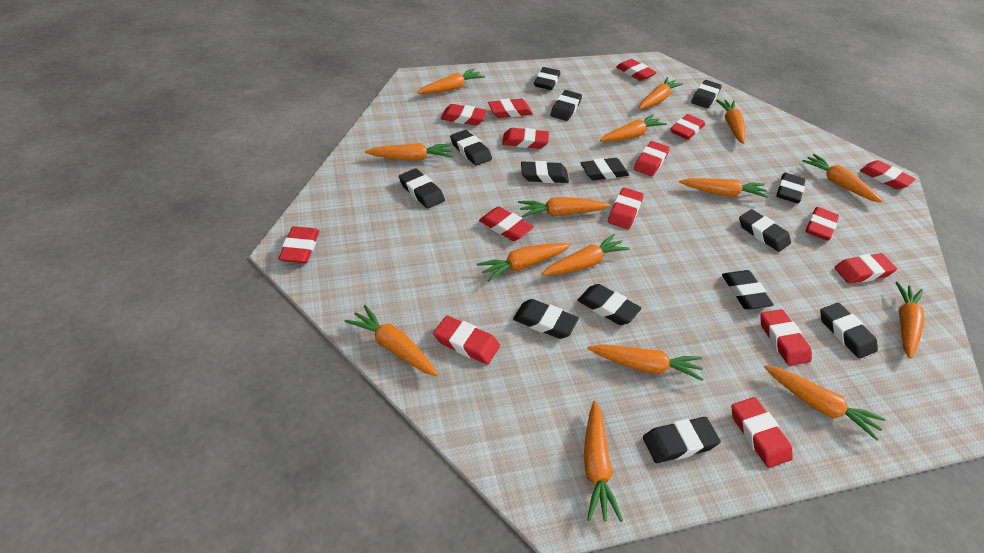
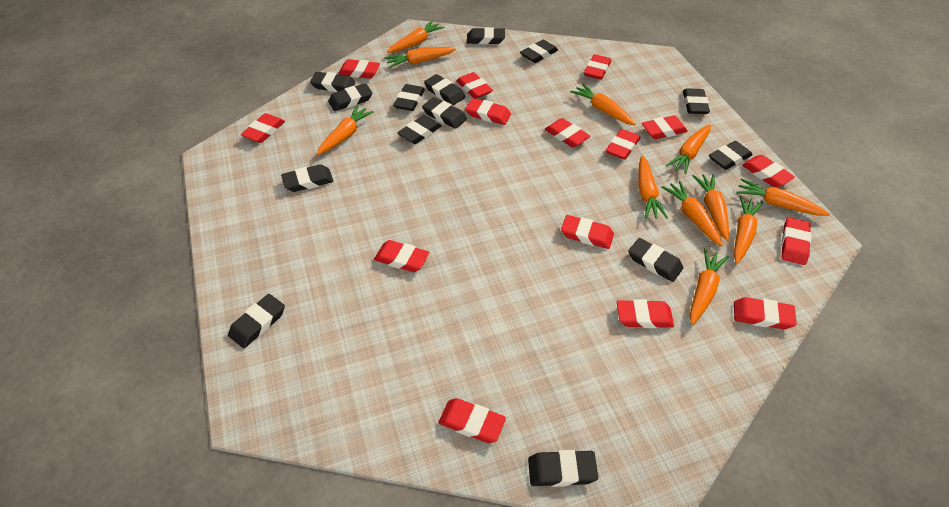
orange carrot: [344,305,438,376] [365,143,453,161] [417,69,485,94] [477,243,571,282] [518,197,610,217] [542,234,630,275] [584,401,623,522] [588,344,704,381] [600,114,667,142] [639,77,683,109] [679,178,769,198] [716,100,745,144] [764,365,886,441] [802,154,882,203] [896,281,925,359] = 15 -> [316,105,374,155] [385,47,456,68] [387,20,445,53] [570,84,635,125] [638,156,668,219] [662,181,723,246] [666,124,711,174] [690,248,729,325] [693,174,729,241] [734,196,763,264] [736,178,830,216] = 11

